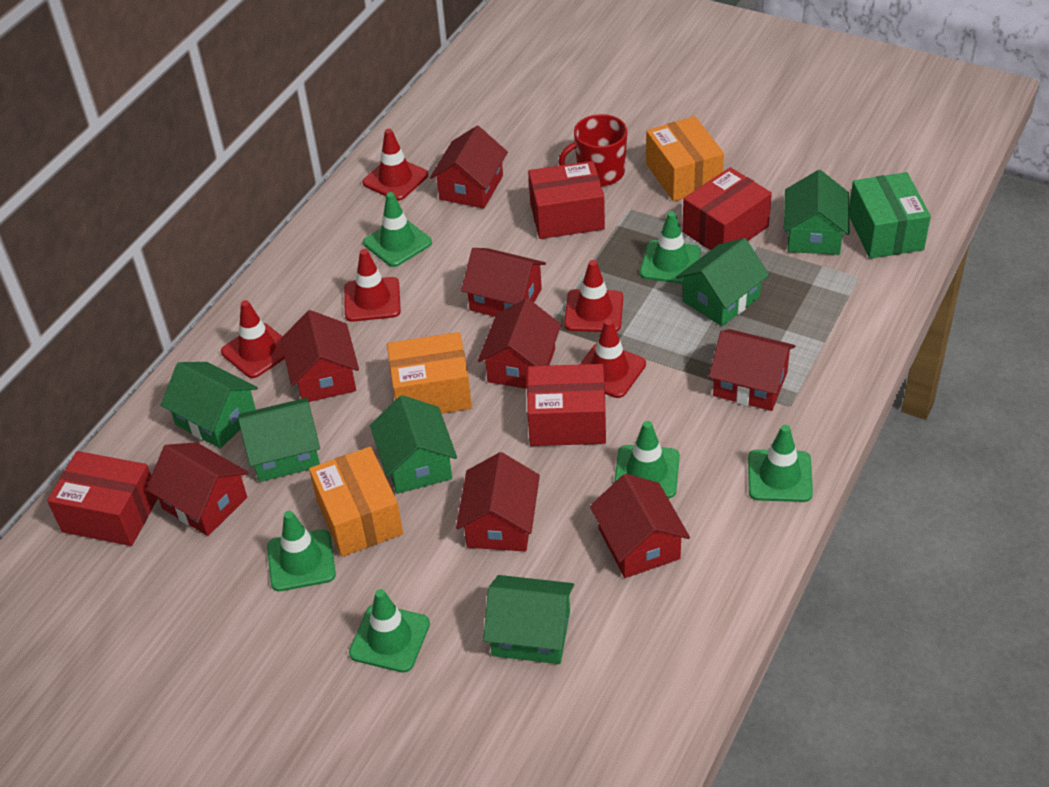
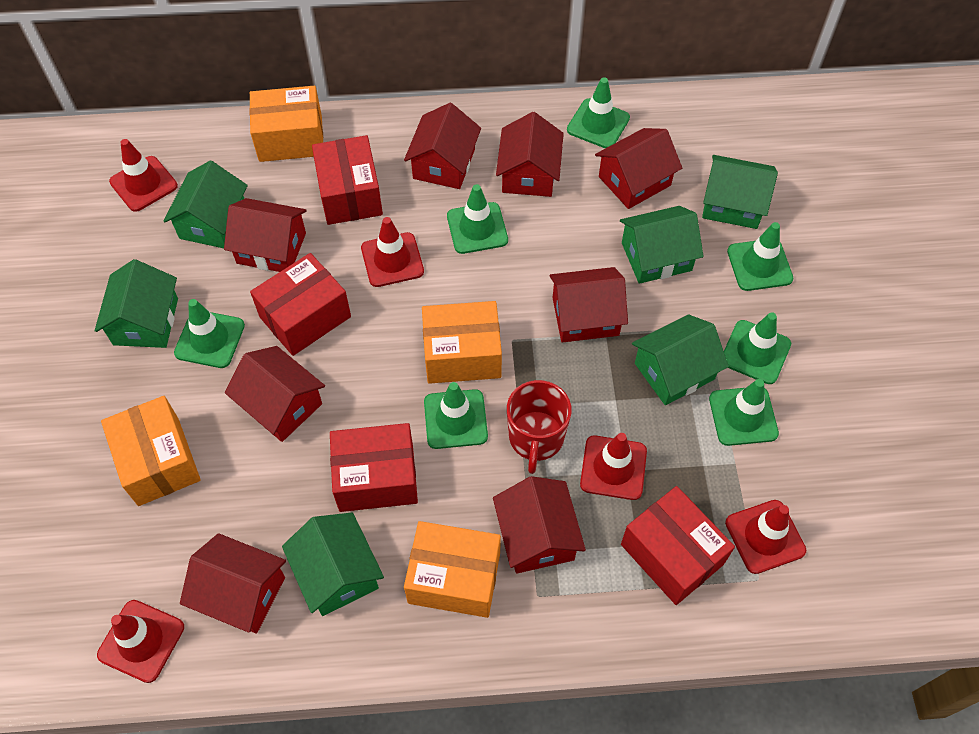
green box: [849,172,931,259] = 1 -> none = 0
green traffic cone: [267,511,336,591] [349,589,430,673] [363,192,432,267] [614,421,680,498] [640,211,701,284] [748,425,813,502] = 6 -> [174,299,245,368] [424,382,488,449] [447,184,508,254] [567,77,630,148] [709,379,779,446] [724,312,791,384] [727,222,793,291] = 7
orange box: [309,447,403,557] [387,332,472,414] [646,116,724,202] = 3 -> [101,396,201,506] [249,86,323,162] [404,521,501,618] [422,301,502,384] = 4

